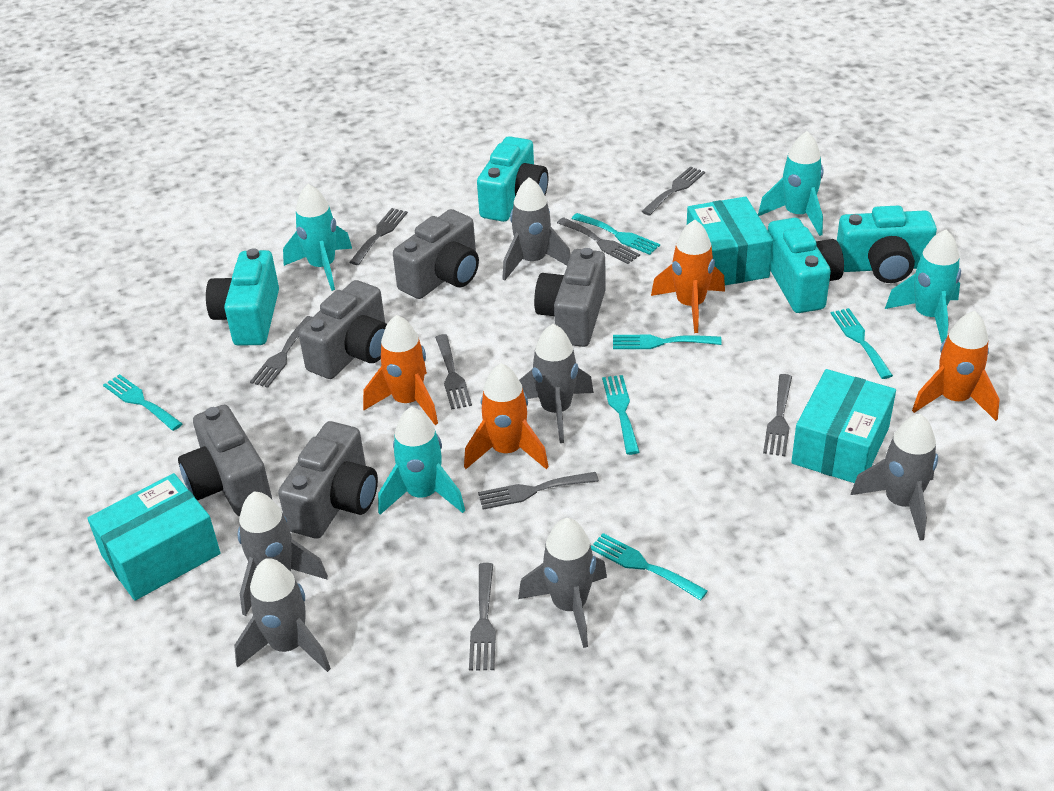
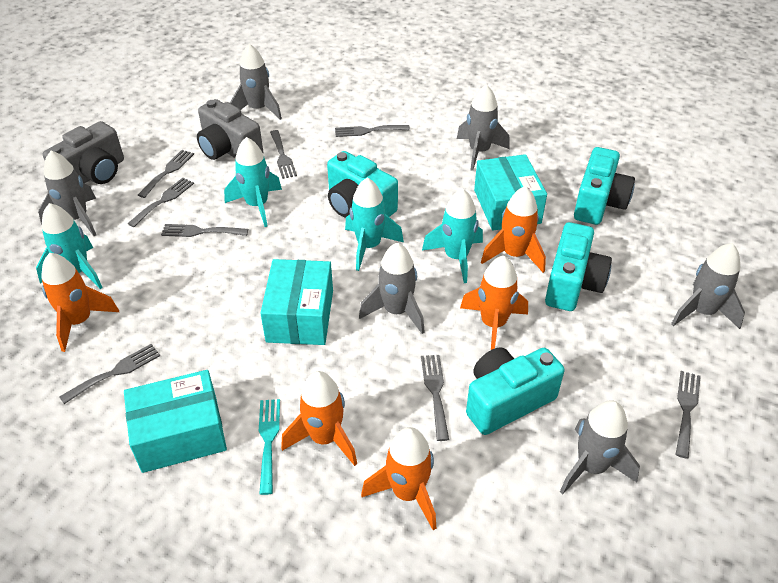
grey camera: [178,405,272,516] [278,421,378,539] [299,280,387,379] [393,209,479,299] [534,248,605,347] = 5 -> [43,121,124,184] [197,99,263,160] = 2
orange rocket: [363,315,438,425] [464,363,549,469] [651,220,725,333] [912,311,1000,421] = 4 -> [41,253,119,352] [281,371,357,466] [361,427,436,530] [460,256,528,350] [481,186,546,273] = 5
turquoise fork: [103,374,183,431] [572,213,660,255] [591,533,708,601] [602,375,639,455] [613,335,722,349] [830,308,893,379] = 6 -> [259,399,280,495] = 1

